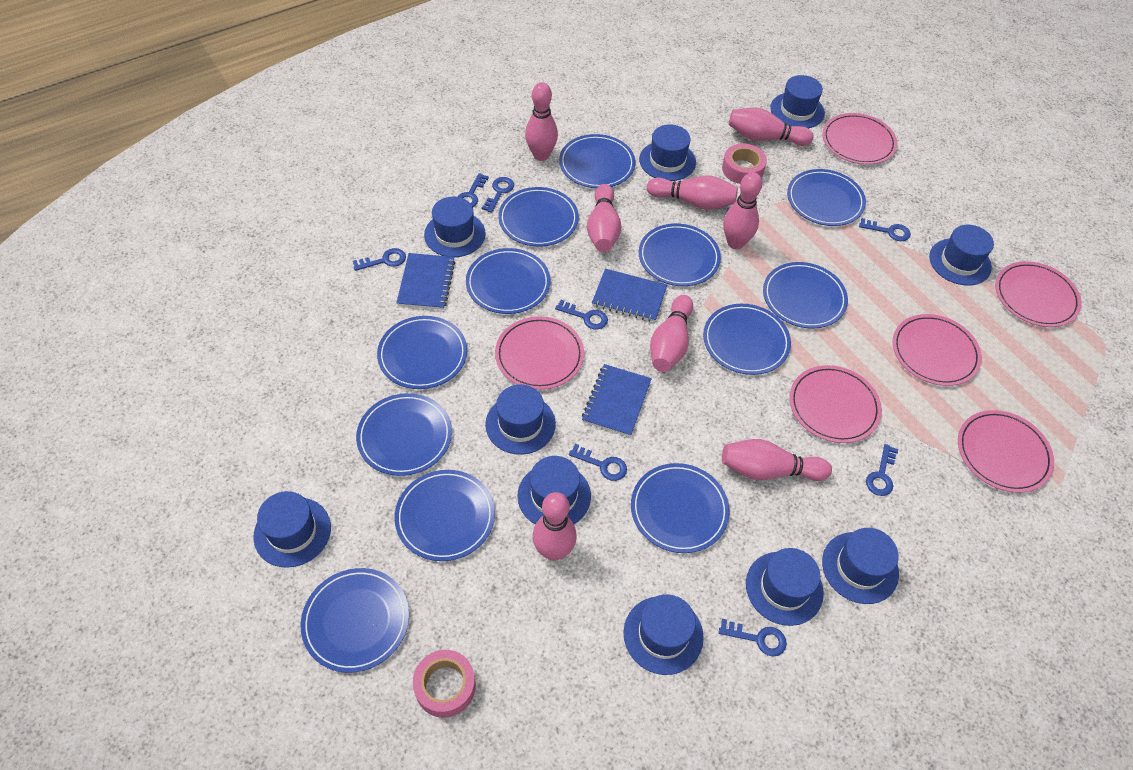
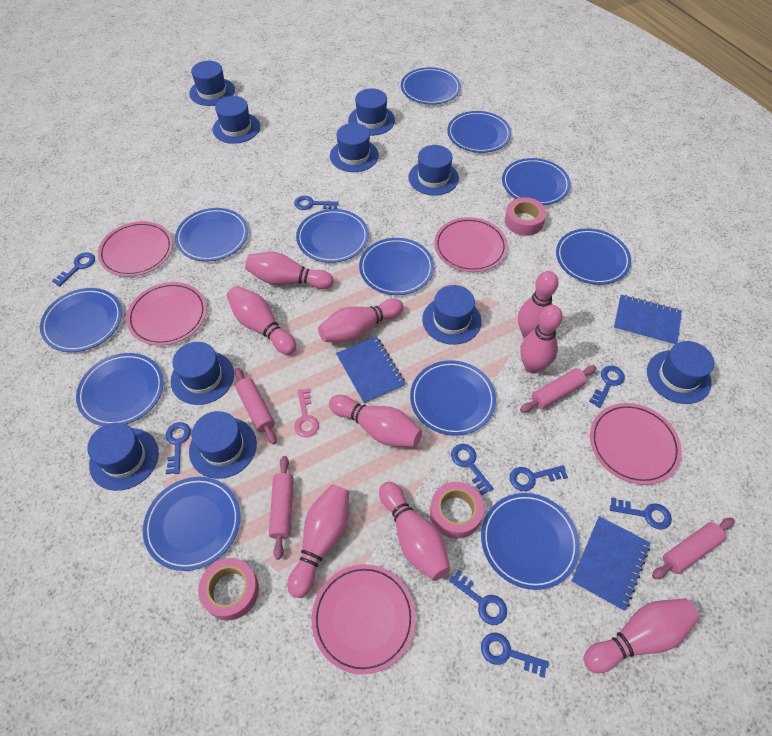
blue key: [353,248,406,271] [457,173,489,207] [482,177,514,213] [555,300,608,330] [569,444,627,481] [719,619,787,656] [859,218,911,241] [866,444,898,496] = 8 -> [52,253,95,286] [166,422,191,474] [294,196,339,210] [449,570,507,625] [451,444,494,495] [481,633,549,678] [510,465,568,491] [589,366,625,408] [610,497,672,530] = 9
pink bowling pin: [525,82,558,161] [533,492,577,561] [587,184,621,252] [647,175,738,210] [650,295,693,372] [722,439,832,481] [723,172,762,249] [728,107,814,146] = 8 -> [227,286,297,355] [245,252,333,289] [287,485,349,598] [318,298,404,342] [329,395,422,447] [379,482,450,581] [518,271,559,338] [520,305,563,374] [584,598,699,673] = 9
pink key: none = 0 -> [294,388,319,437] = 1
pink plate: [495,316,584,390] [789,365,882,443] [822,113,897,165] [893,314,982,386] [958,410,1054,493] [995,261,1082,327] = 6 -> [98,221,173,277] [126,282,207,346] [311,564,416,674] [434,217,508,272] [590,403,682,485] = 5
pink rolling pin: none = 0 -> [234,368,277,445] [269,456,294,560] [520,366,597,413] [652,518,735,579] = 4
pink tape: [413,650,476,718] [722,144,767,184] = 2 -> [198,558,259,620] [430,482,484,539] [505,197,547,236] = 3

